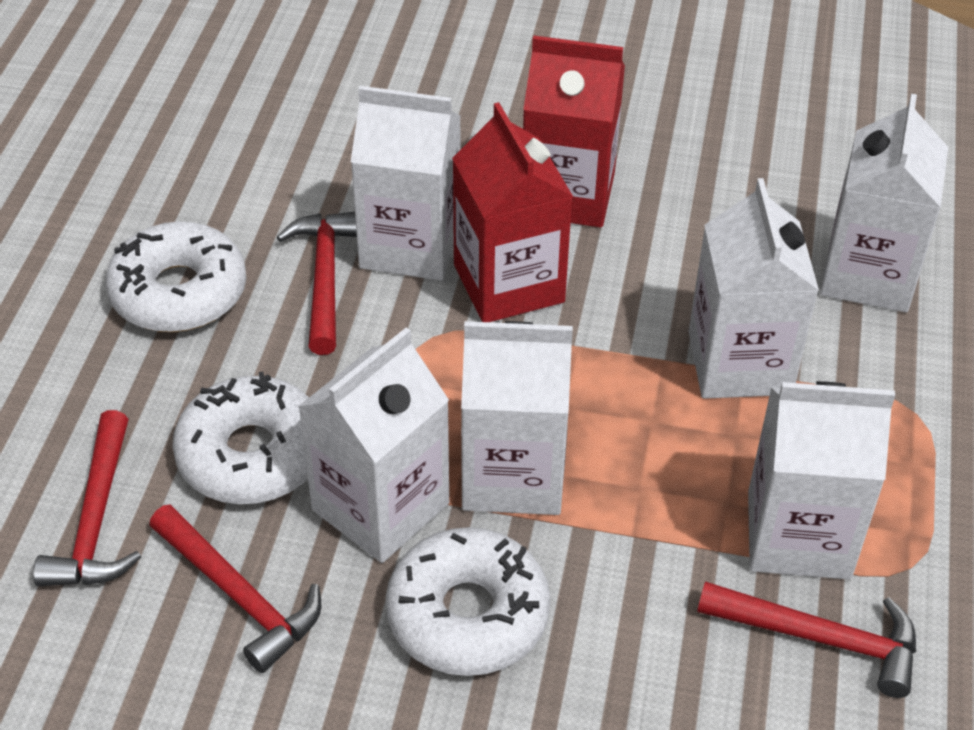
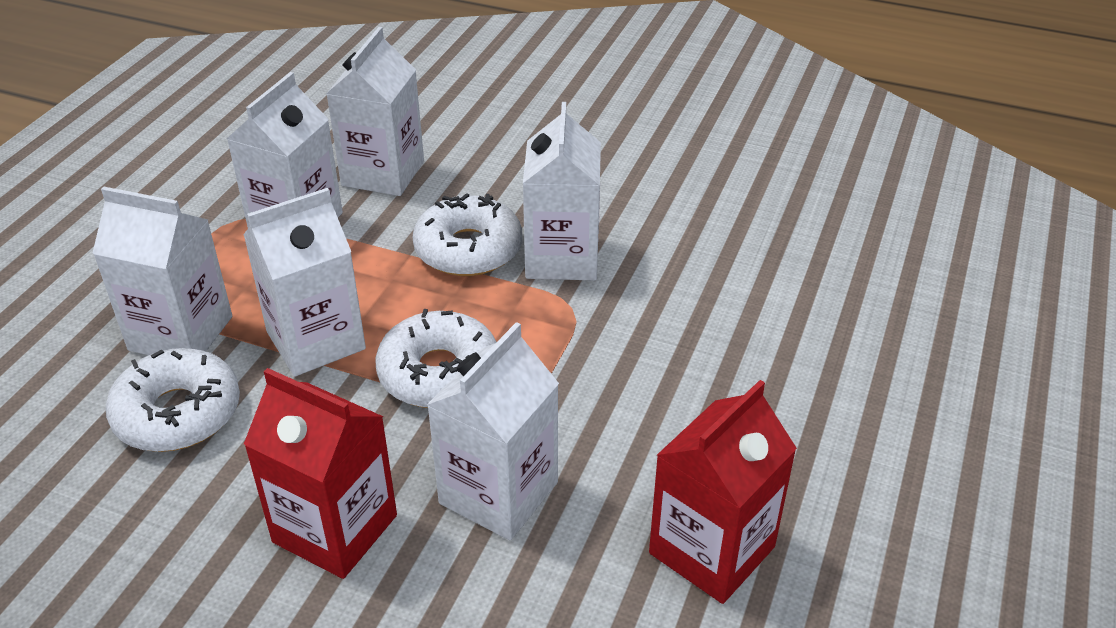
red hammer: [33,410,141,586] [149,504,321,673] [277,212,357,355] [697,582,916,698] = 4 -> none = 0

